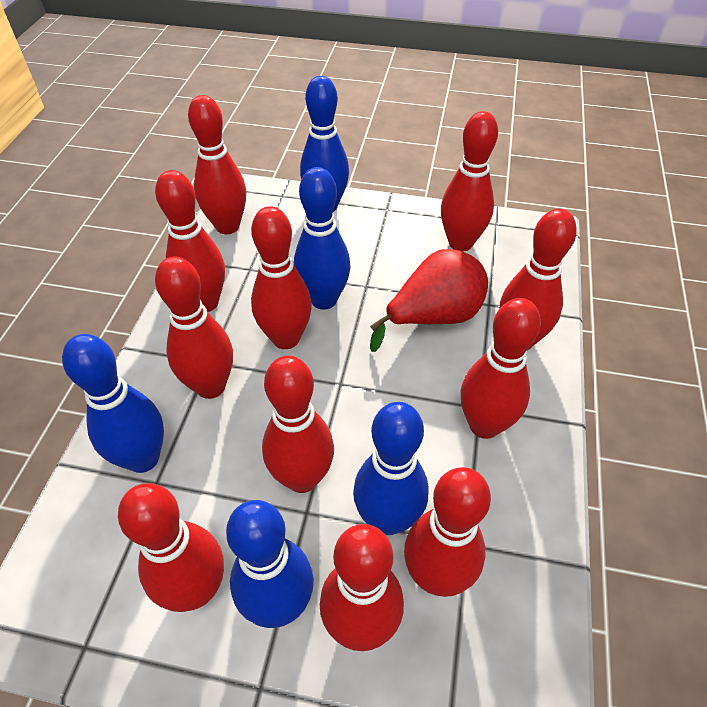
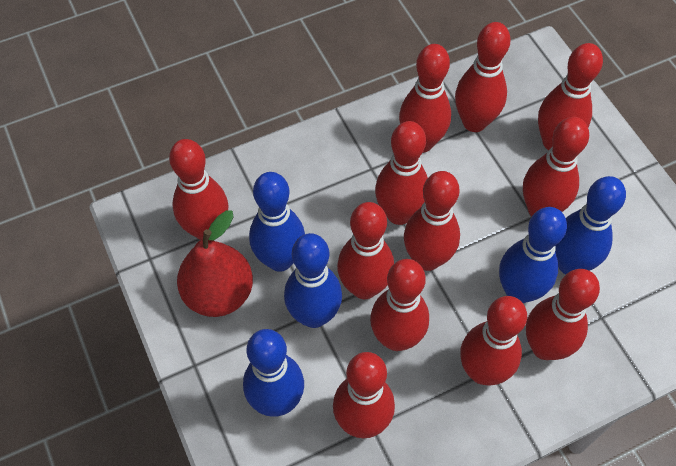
red bowling pin: [118,483,224,612] [155,170,225,312] [155,256,233,399] [188,95,246,234] [251,206,312,349] [262,356,334,493] [320,524,404,651] [404,467,491,597] [441,111,498,252] [461,298,541,439] [500,209,577,350] = 11 -> [169,139,229,240] [333,352,395,438] [337,202,394,299] [370,259,429,351] [375,121,428,225] [399,44,451,153] [404,171,460,271] [455,22,511,132] [460,296,527,385] [523,117,589,217] [526,269,600,360] [538,43,603,150] = 12

